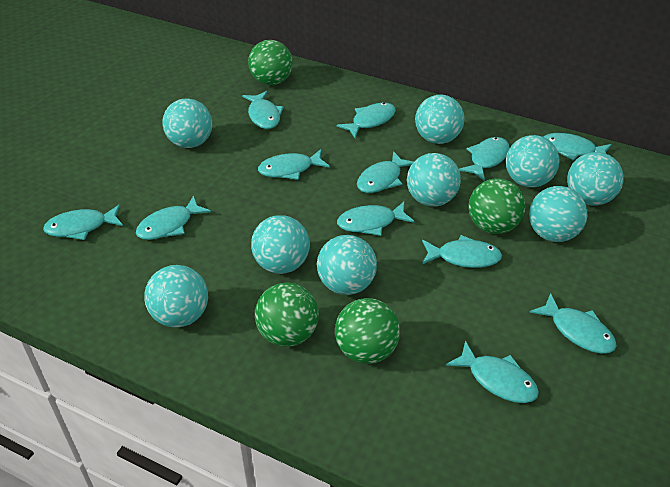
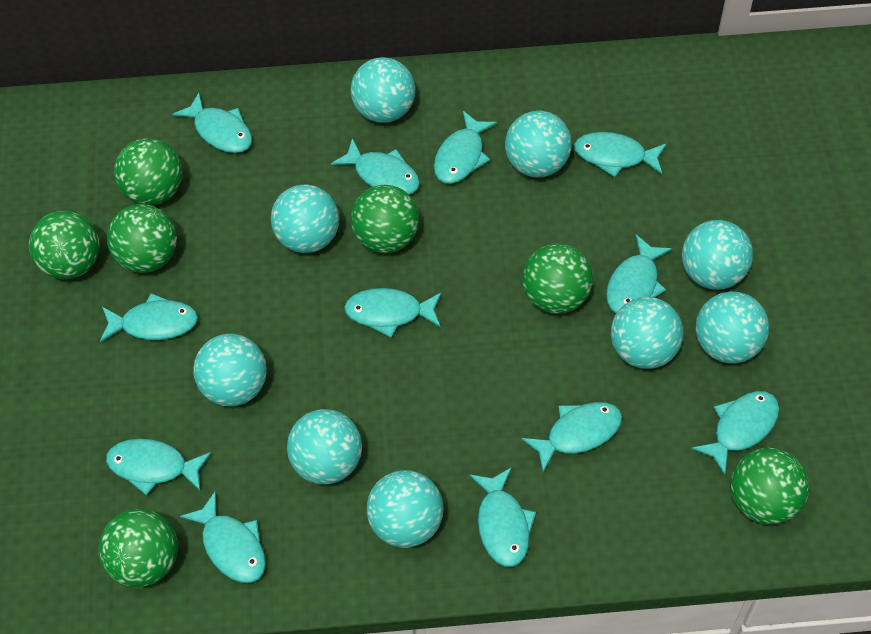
green ball: [248,40,293,85] [255,282,319,347] [335,298,400,364] [469,178,525,234] = 4 -> [29,210,100,280] [98,509,178,588] [107,204,177,273] [114,138,182,205] [351,185,419,253] [522,243,593,314] [731,448,809,525] = 7

